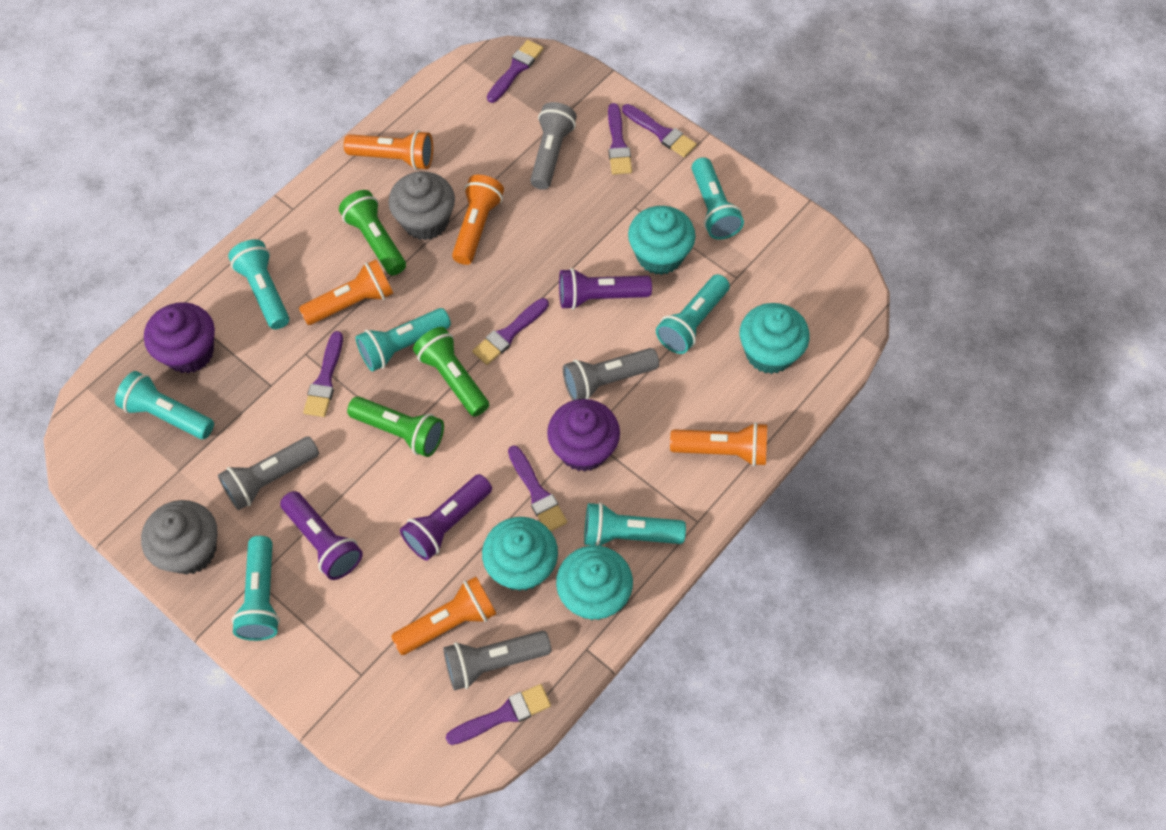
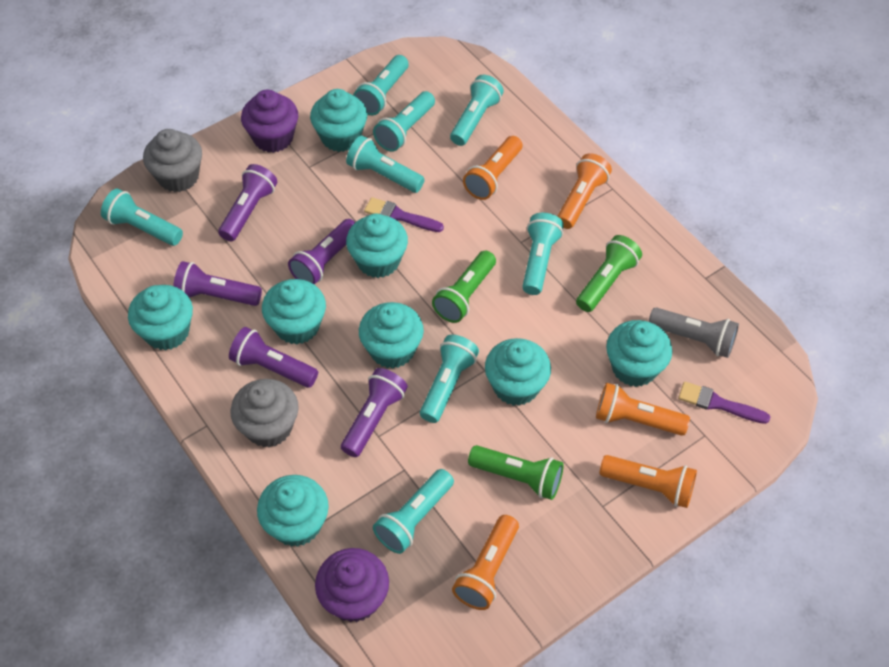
grey flashlight: [218,437,319,510] [443,631,551,691] [530,102,577,190] [563,348,659,400] = 4 -> [648,307,739,358] = 1
purple brush: [303,331,343,417] [446,684,551,745] [472,298,549,365] [487,40,543,103] [508,445,567,531] [608,103,632,175] [622,104,697,158] = 7 -> [364,197,444,232] [678,381,770,424] = 2
purple flashlight: [280,491,363,580] [400,474,492,561] [559,268,652,310] = 3 -> [173,261,262,306] [218,164,277,241] [229,327,318,388] [288,219,355,285] [341,368,408,457] = 5
turquoise cupcake: [482,517,558,591] [556,545,633,620] [628,206,696,275] [740,303,810,374] = 4 -> [128,285,193,351] [257,475,329,547] [262,279,326,345] [310,89,368,152] [346,214,408,278] [359,302,424,369] [485,338,551,406] [606,320,672,387] = 8
turquoise flashlight: [115,371,214,439] [228,239,289,329] [232,536,280,641] [356,308,451,371] [584,502,686,546] [656,274,730,354] [692,157,744,240] = 7 -> [101,188,183,246] [346,135,425,193] [353,55,409,115] [373,91,435,152] [373,469,454,554] [420,335,479,423] [450,75,504,146] [522,213,564,295] = 8

